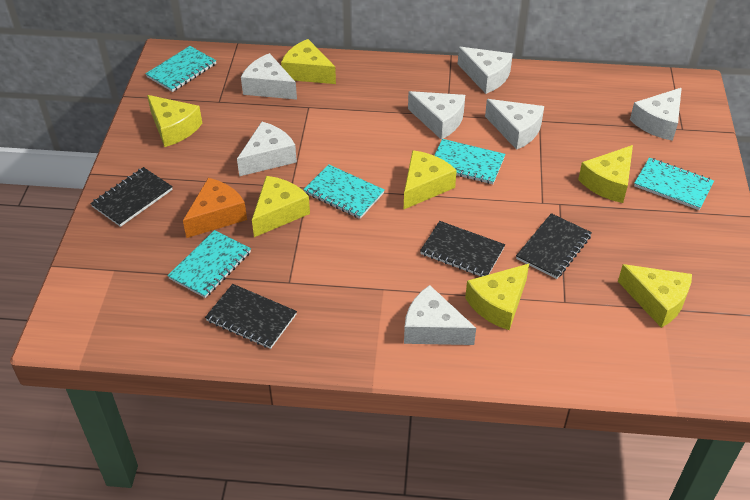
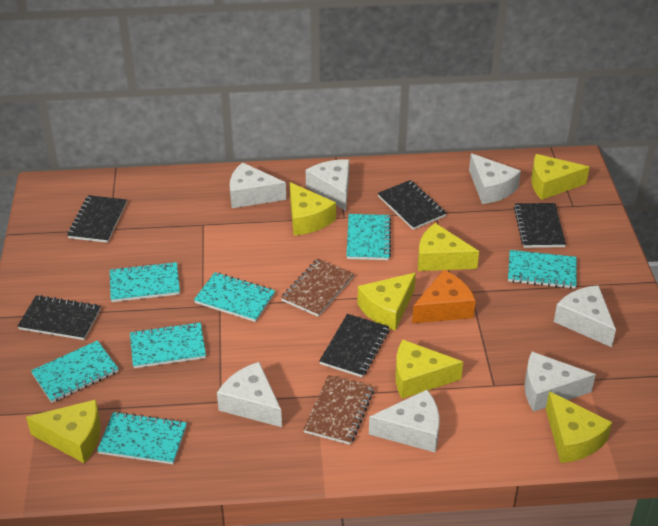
black notebook: [90,167,173,227] [205,284,297,349] [420,221,505,277] [516,213,592,279] = 4 -> [18,295,101,340] [67,195,127,243] [319,314,389,377] [377,180,446,230] [514,203,566,248] = 5
brown notebook: none = 0 -> [281,259,354,317] [303,375,374,445] = 2
turquoise notebook: [145,46,216,92] [167,230,251,298] [303,164,384,219] [434,139,505,184] [634,158,714,210] = 5 -> [31,340,119,403] [97,412,187,464] [110,262,180,302] [130,322,206,368] [194,272,275,322] [347,214,391,260] [508,250,577,289] = 7

